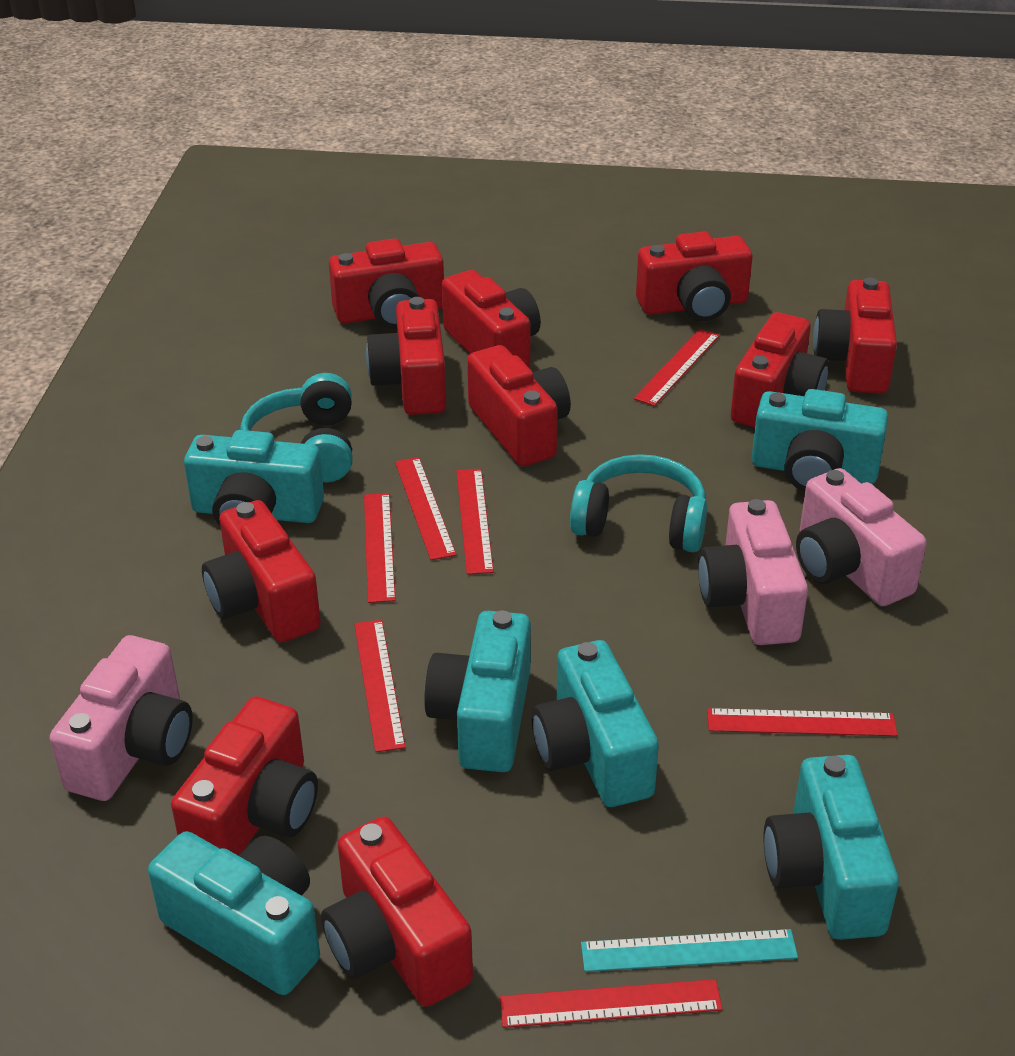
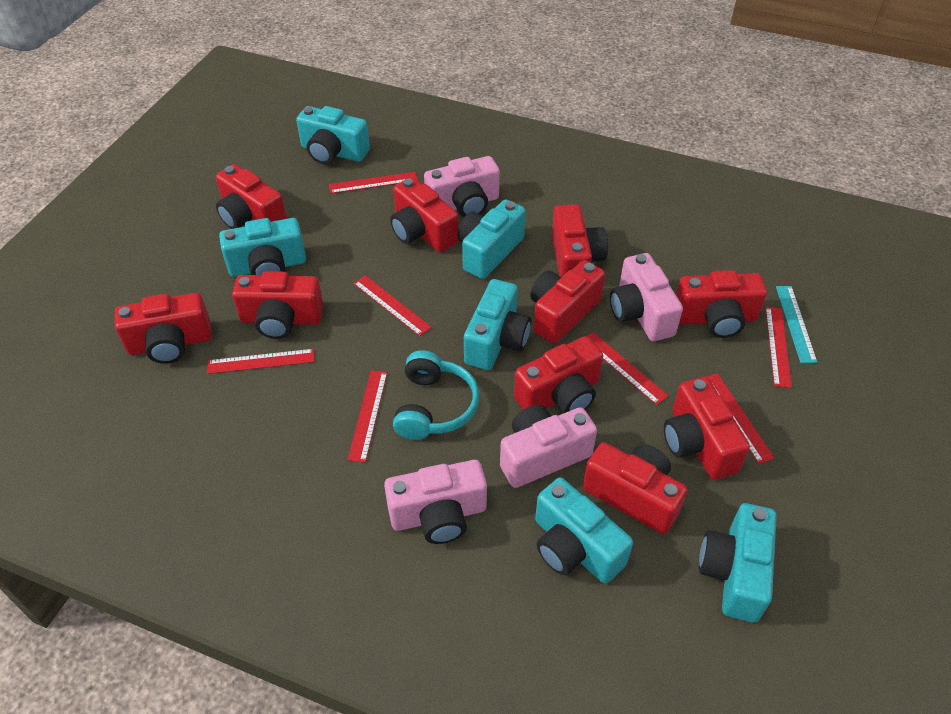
pink camera: [50,635,193,801] [698,499,808,645] [796,468,927,606] = 3 -> [384,460,487,544] [424,156,500,217] [500,405,597,488] [610,253,683,341] = 4
turquoise headphones: [240,373,353,482] [570,454,707,552] = 2 -> [393,350,479,440] = 1

